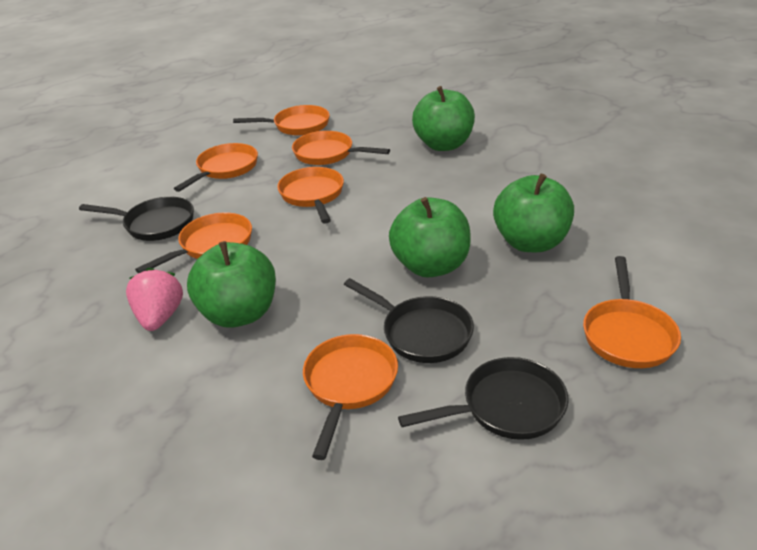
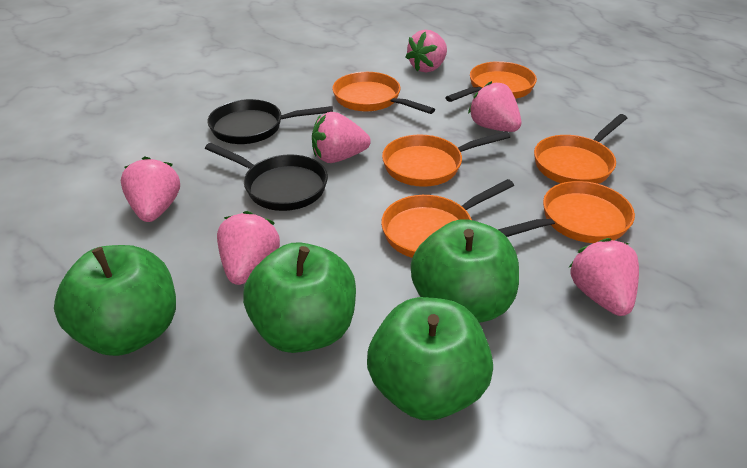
black pan: [79,197,194,241] [344,278,474,363] [398,357,569,440] = 3 -> [205,143,328,211] [208,99,333,144] = 2
orange pan: [135,213,252,274] [174,143,258,192] [233,105,330,136] [277,167,344,224] [292,131,390,165] [303,334,398,460] [583,256,681,368] = 7 -> [332,72,435,114] [381,179,514,258] [382,131,510,187] [445,61,537,102] [498,181,635,243] [534,114,627,184] = 6
pink strawberry: [126,268,183,331] = 1 -> [121,156,180,222] [217,211,280,285] [312,112,371,163] [405,30,447,72] [468,81,521,132] [569,238,639,316] = 6

